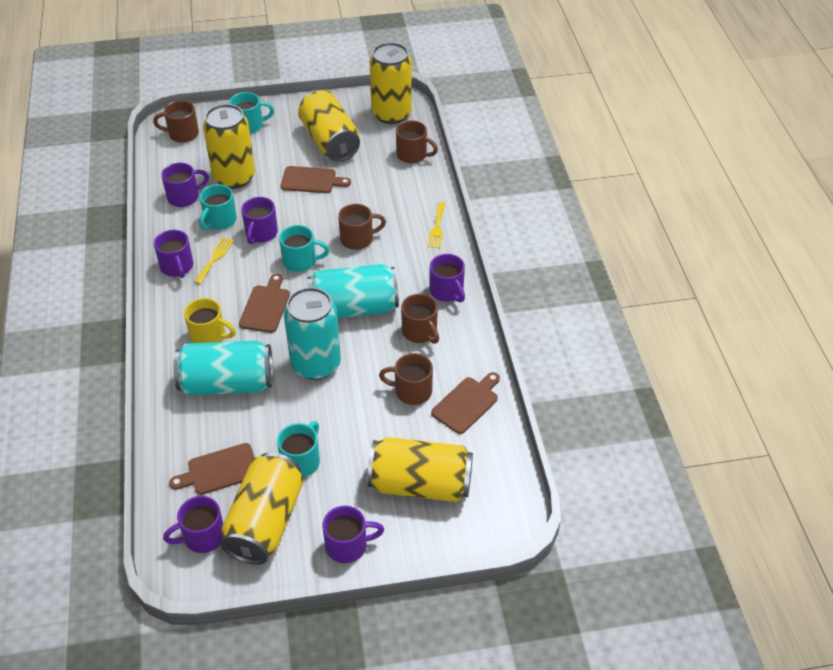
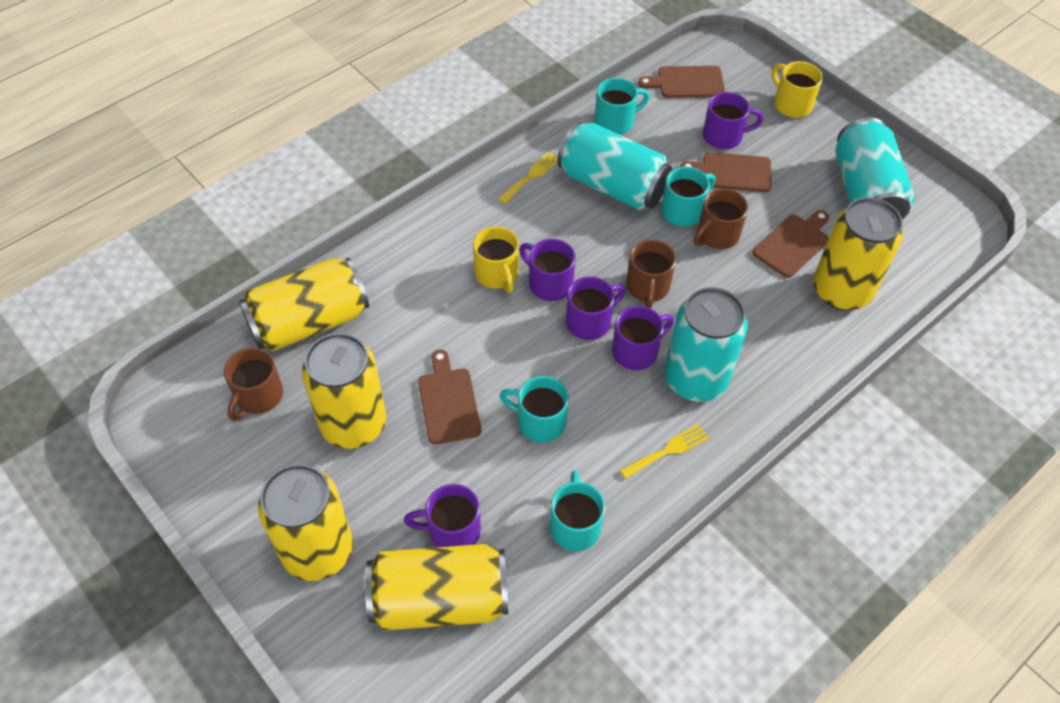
brown mug: [153,100,199,143] [338,204,386,250] [379,353,433,405] [396,120,438,164] [401,294,439,344] = 5 -> [224,348,283,421] [626,240,676,308] [694,189,748,249] = 3
purple mug: [154,230,193,278] [161,162,209,207] [163,496,223,553] [241,197,278,244] [322,506,384,563] [430,254,465,302] = 6 -> [404,484,481,547] [519,239,576,301] [566,276,625,340] [612,306,674,370] [703,92,763,149] = 5
yellow mug: [184,298,236,343] = 1 -> [473,227,519,293] [772,61,823,118] = 2

